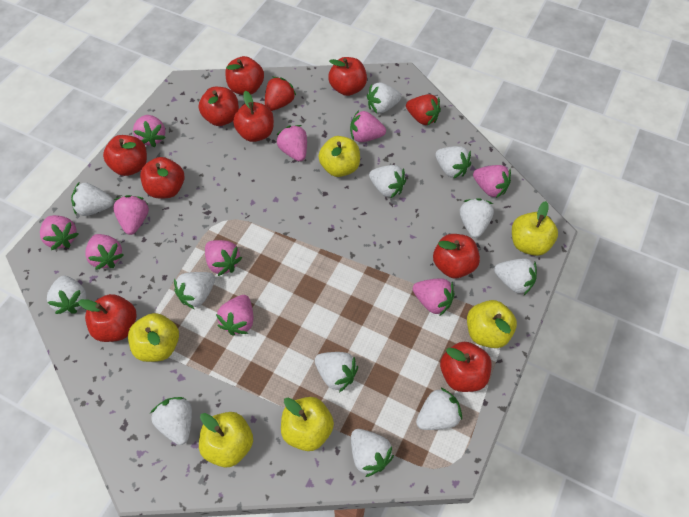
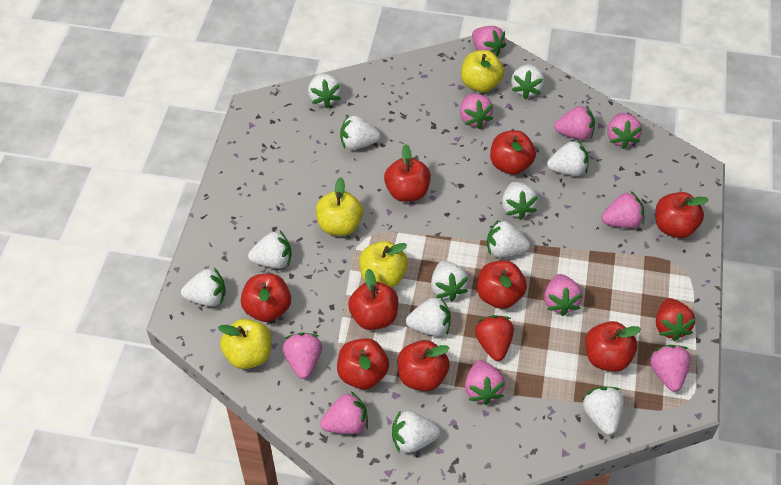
yellow apple: [128,313,179,362] [199,412,253,468] [281,397,334,451] [318,136,360,177] [467,300,517,348] [512,201,558,256] = 6 -> [218,319,272,369] [316,177,363,236] [359,241,408,288] [461,50,504,92] = 4

